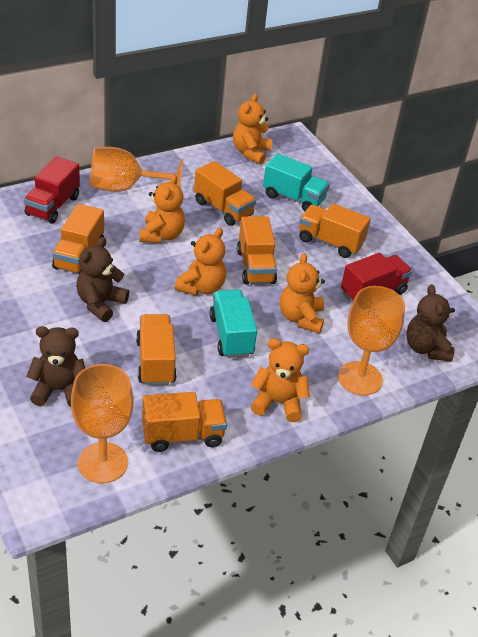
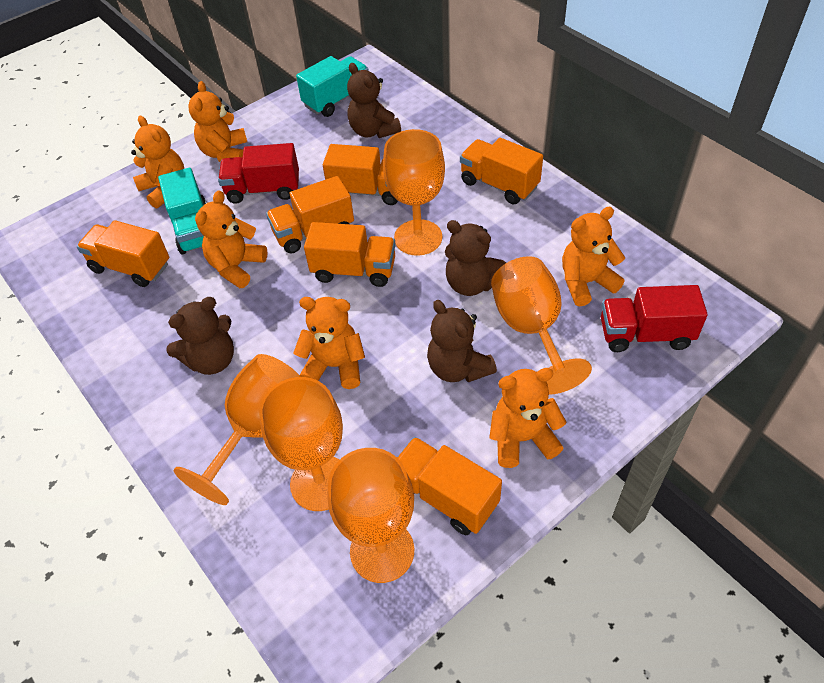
brown teddy bear: [26,326,85,407] [76,237,129,322] [406,284,455,362] = 3 -> [166,297,234,375] [347,63,401,138] [427,300,497,382] [445,220,506,296] = 4
orange goblet: [71,364,134,483] [90,147,183,192] [338,286,405,396] = 3 -> [174,354,301,505] [259,377,343,511] [327,448,414,583] [383,129,445,256] [491,256,592,395] = 5
orange teddy bear: [139,174,185,243] [175,228,226,296] [233,93,272,165] [250,338,310,422] [280,253,325,333] = 5 -> [131,116,184,209] [188,81,247,162] [195,190,268,288] [293,297,365,389] [489,368,566,468] [562,207,625,306] = 6

